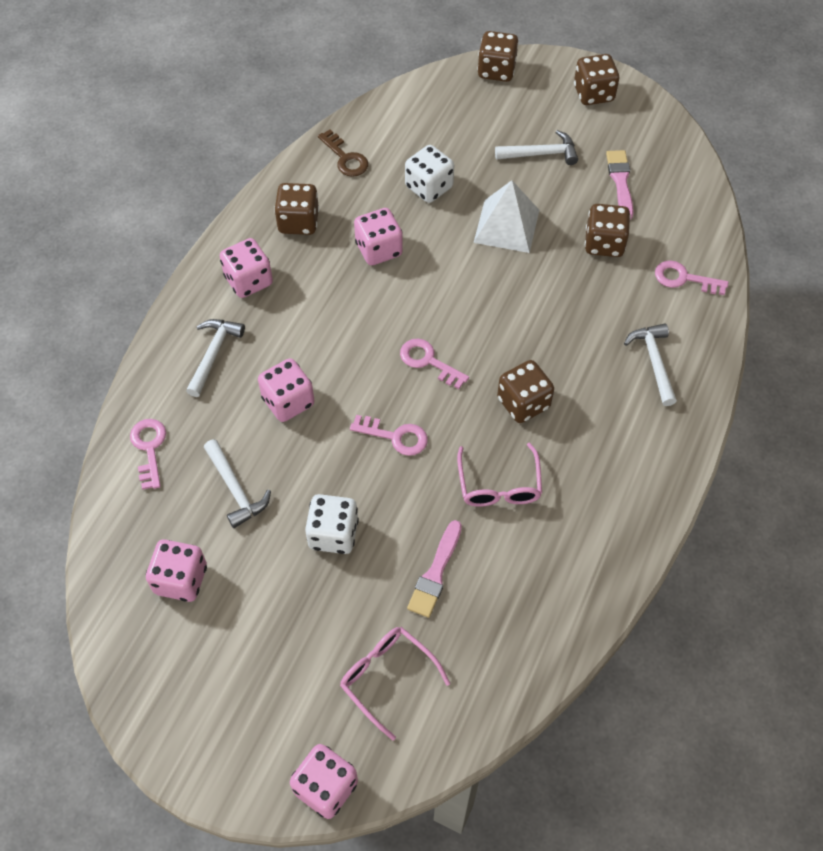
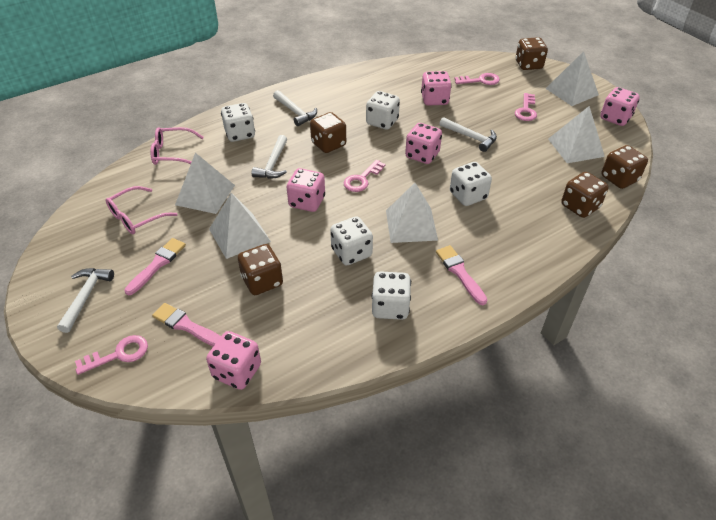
brown key: [318,130,368,177] = 1 -> none = 0
pink brush: [407,520,462,618] [606,150,634,219] = 2 -> [124,238,186,295] [152,303,221,346] [436,245,487,305] = 3
white dice: [305,494,359,554] [405,145,454,203] = 2 -> [221,103,255,142] [330,216,373,265] [366,91,400,130] [372,271,411,320] [450,162,492,206] = 5
white pyramid: [474,180,539,253] = 1 -> [175,153,235,214] [209,193,271,259] [386,183,438,243] [545,51,599,106] [548,106,605,163] = 5

